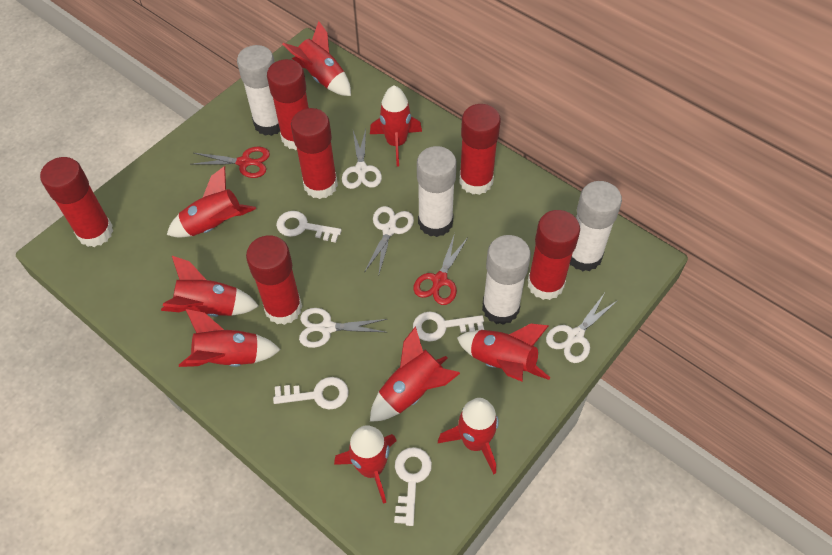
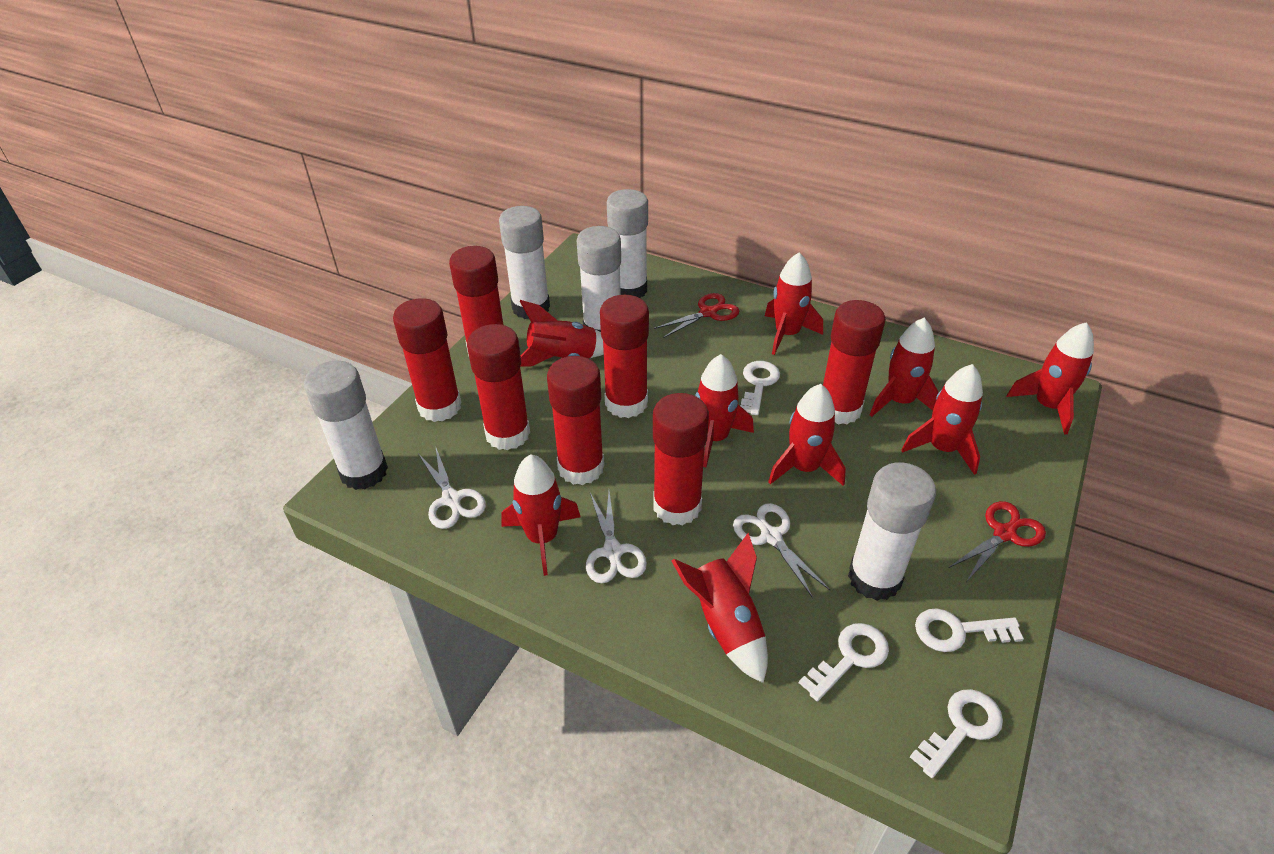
red glue stick: [40,157,113,247] [246,235,302,325] [267,59,309,150] [291,108,338,199] [459,104,501,195] [528,210,580,300] = 6 -> [393,298,462,422] [449,246,503,356] [467,324,530,450] [547,356,604,485] [600,295,649,418] [653,393,709,525] [823,300,886,424] = 7
white glue stick: [237,45,280,136] [417,146,457,237] [482,235,531,325] [570,181,622,271] = 4 -> [304,361,388,490] [499,206,550,319] [577,226,621,332] [607,189,648,298] [848,462,936,601] = 5
white scissors: [299,308,388,348] [342,129,382,189] [364,206,414,277] [546,293,618,363] = 4 -> [418,446,486,529] [586,492,647,583] [733,503,830,598] = 3

